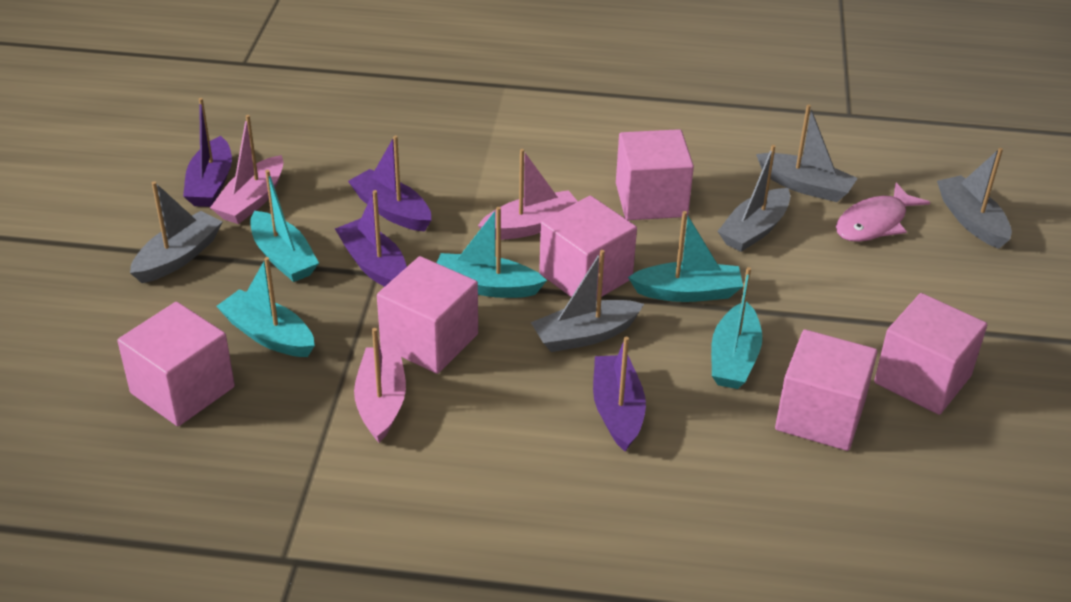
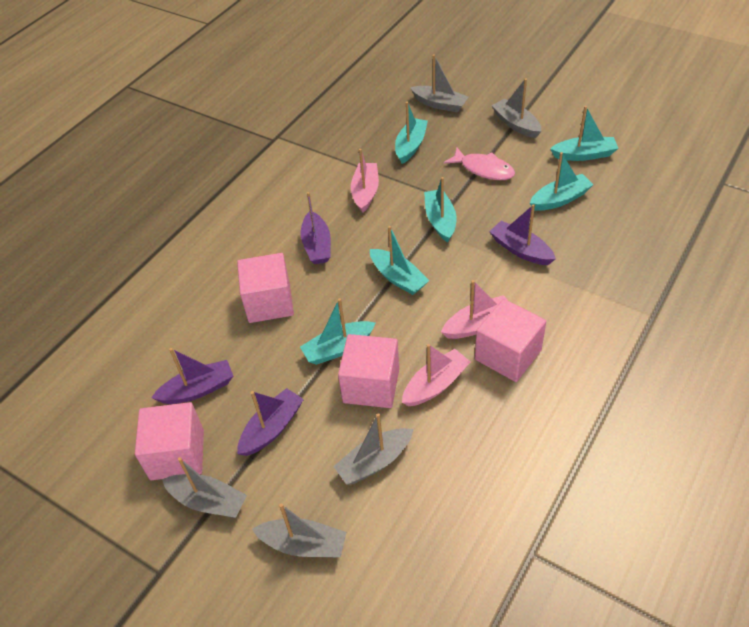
pink cube: [117,302,235,426] [377,256,478,374] [539,196,637,300] [616,129,694,220] [775,329,877,451] [874,293,987,415] = 6 -> [135,402,204,480] [237,253,294,323] [338,334,399,408] [475,299,546,382] = 4
turquoise boat: [216,257,315,357] [250,170,319,282] [437,207,547,298] [628,211,743,302] [711,267,762,389] = 5 -> [300,298,376,365] [370,226,430,295] [395,102,428,164] [424,177,456,242] [530,152,594,211] [550,106,619,161] = 6

